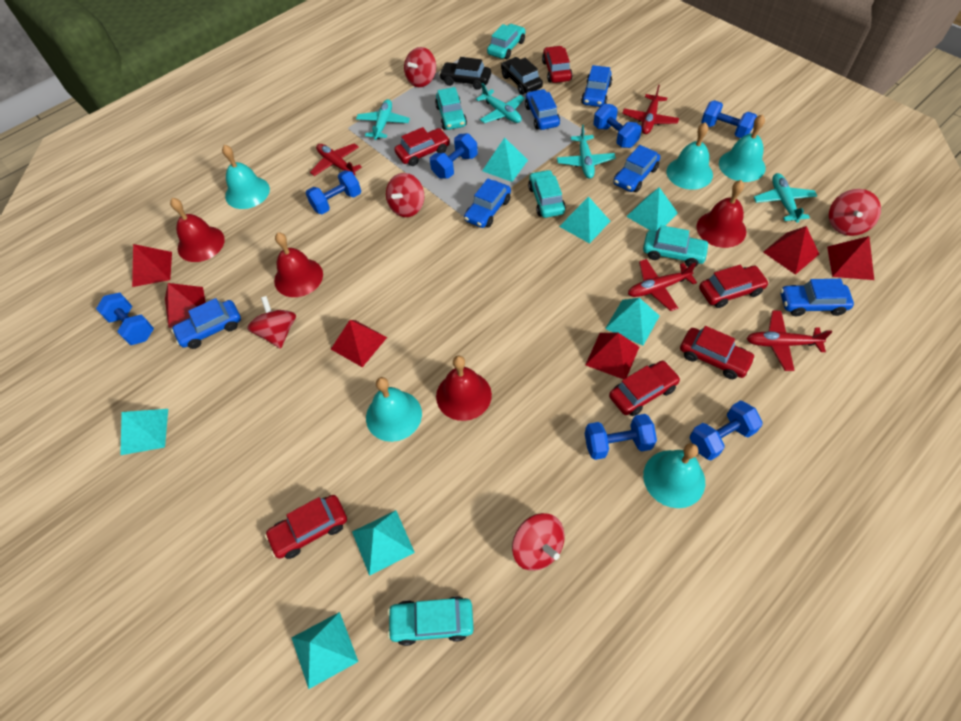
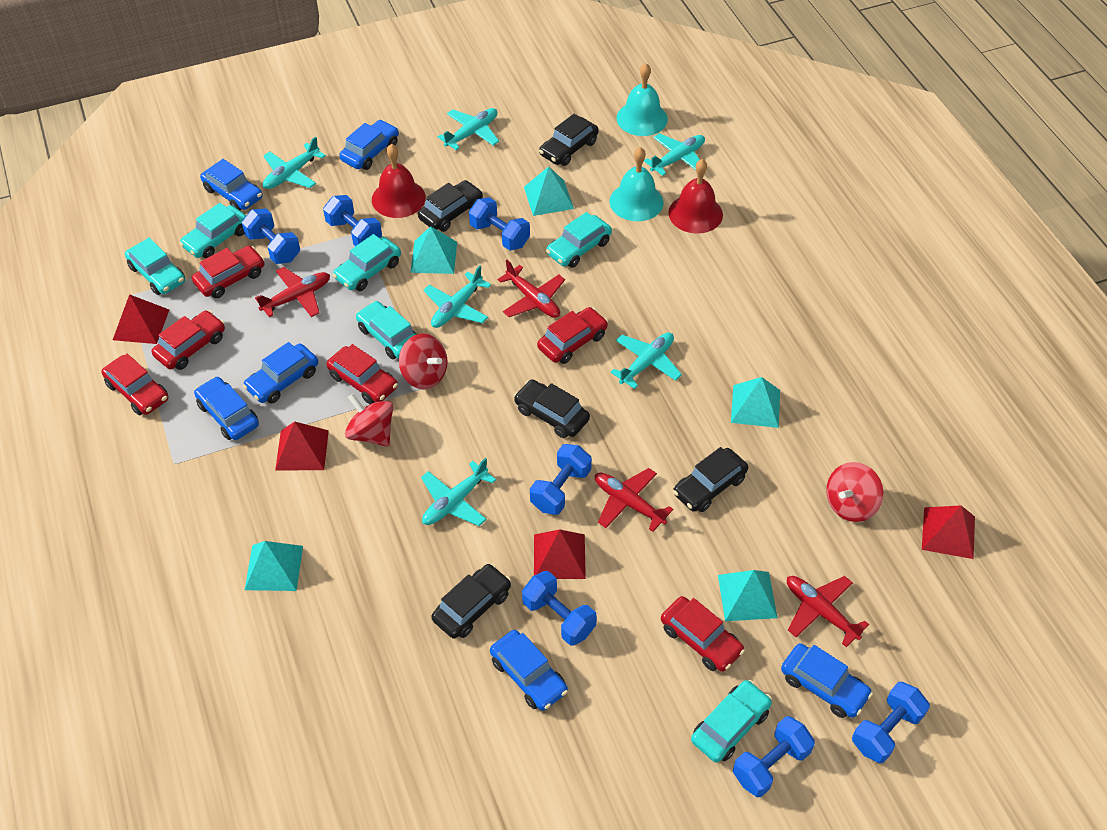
black car: [439,57,491,90] [501,57,543,95] = 2 -> [418,180,483,232] [431,564,511,639] [514,379,590,438] [539,114,599,166] [673,447,748,512] = 5
red bell: [170,198,225,262] [274,232,323,297] [436,356,492,421] [697,180,747,248] = 4 -> [372,144,426,218] [668,159,723,234] = 2
red pyramid: [132,244,172,287] [165,283,206,328] [331,320,387,367] [585,332,639,379] [763,226,819,275] [827,236,874,280] = 6 -> [113,294,169,344] [275,421,329,471] [534,529,586,579] [922,505,975,559] = 4
red spinning top: [247,296,296,349] [386,173,424,217] [404,47,436,87] [512,513,565,571] [829,189,881,236] = 5 -> [345,394,393,447] [399,333,448,389] [826,462,883,522] = 3
turquoise bell: [222,145,270,209] [366,377,422,442] [643,443,705,508] [666,122,713,190] [719,114,766,182] = 5 -> [610,147,664,221] [616,63,668,136] = 2
turquoise car: [387,596,474,646] [435,87,467,130] [487,24,525,59] [528,170,566,218] [643,225,710,267] = 5 -> [125,238,185,295] [179,203,246,259] [333,234,401,291] [356,301,417,359] [546,212,612,268] [691,680,772,763] = 6
turquoise plane: [356,99,410,140] [476,83,525,123] [557,125,616,179] [754,173,817,223] = 4 -> [263,136,326,189] [421,458,496,526] [423,265,491,328] [438,108,499,150] [610,332,682,389] [644,133,705,176] = 6
turquoise pyramid: [120,409,168,455] [292,612,359,689] [352,510,415,576] [482,138,528,182] [559,197,610,243] [605,298,659,346] [626,187,678,231] = 7 -> [245,541,303,591] [410,226,457,274] [524,167,574,216] [718,570,778,621] [731,377,780,428] = 5

